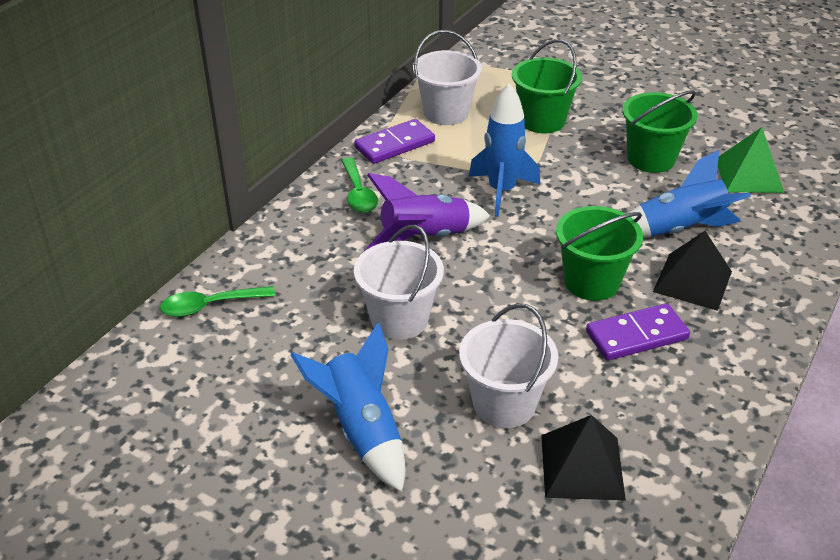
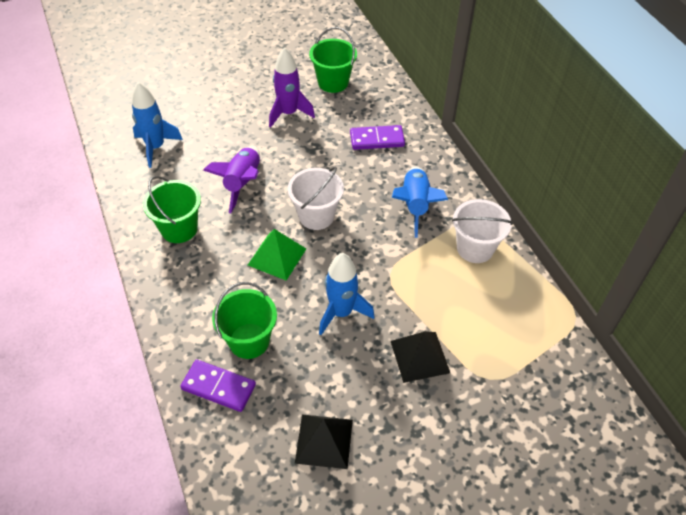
green spoon: [160,286,275,317] [341,158,378,213] = 2 -> none = 0
purple rocket: [364,173,490,251] = 1 -> [203,146,260,213] [269,47,315,128] = 2
white bucket: [354,225,444,340] [413,30,482,125] [459,303,558,428] = 3 -> [288,167,344,230] [452,199,513,263] = 2

